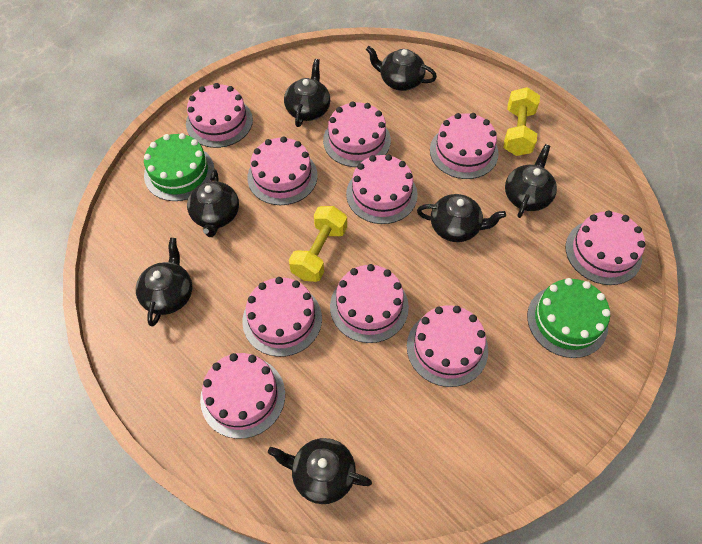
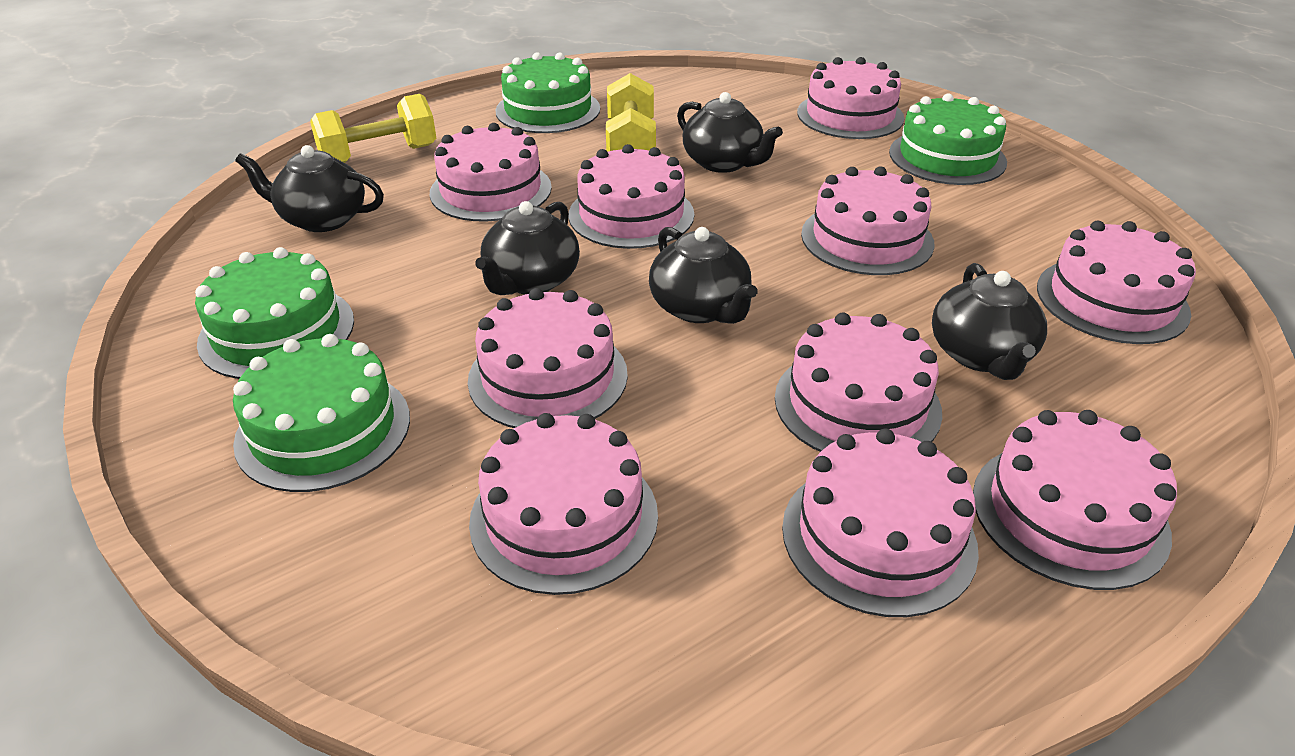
black teapot: [136,238,192,326] [187,169,239,237] [268,438,372,504] [284,59,330,127] [366,46,437,91] [417,194,506,242] [505,144,557,218] = 7 -> [235,145,384,232] [475,201,580,295] [649,227,758,324] [677,92,783,173] [932,263,1047,380] = 5
green cake: [144,133,215,201] [527,278,610,358] = 2 -> [195,247,354,379] [233,334,410,492] [495,52,600,133] [889,93,1007,185] = 4

